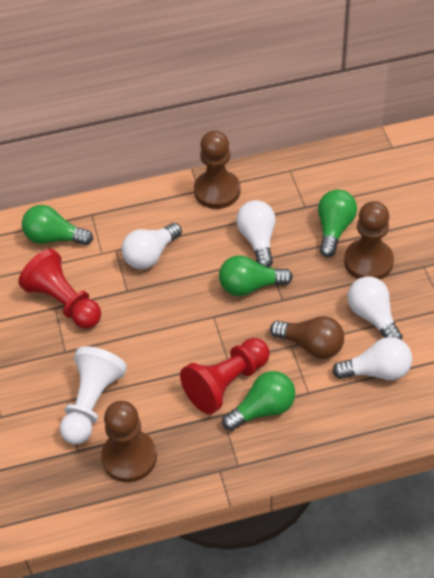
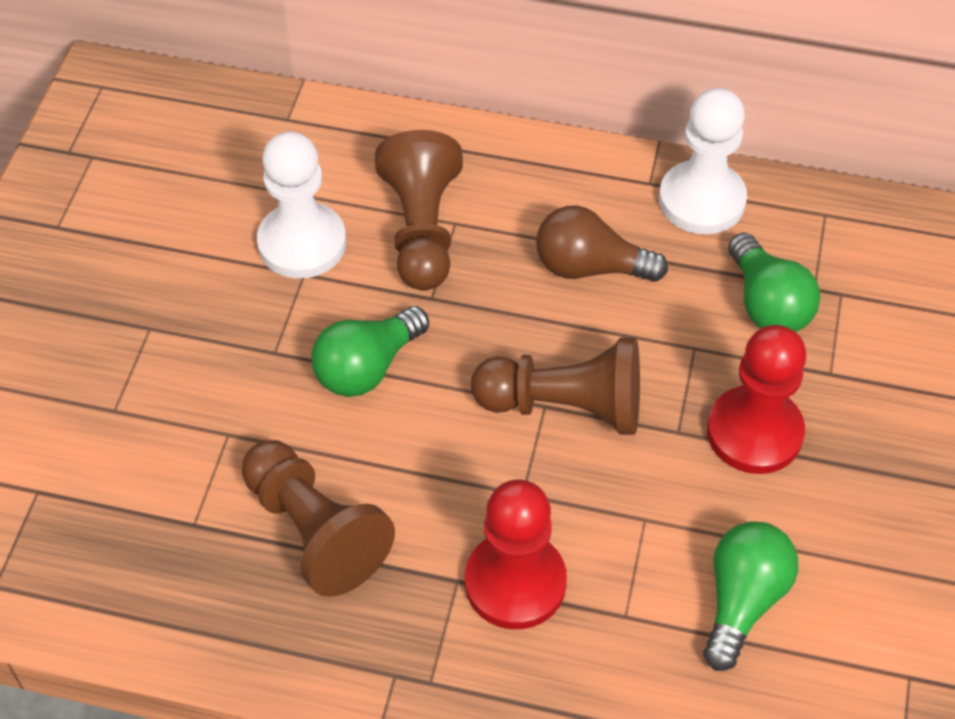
green light bulb: [22,205,93,245] [219,255,293,296] [222,371,295,431] [318,189,357,257] = 4 -> [311,306,429,397] [703,521,798,671] [728,233,820,332] = 3
white light bulb: [122,223,182,269] [236,200,276,268] [332,337,412,380] [347,276,403,340] = 4 -> none = 0
white pawn: [60,346,127,445] = 1 -> [257,131,346,279] [659,88,747,234] = 2

